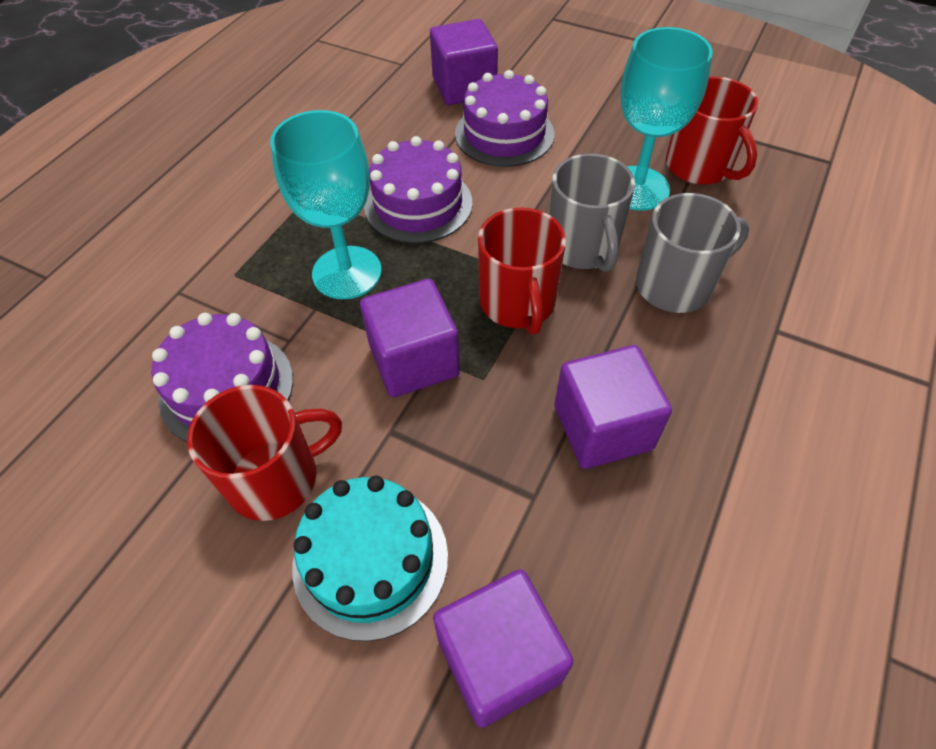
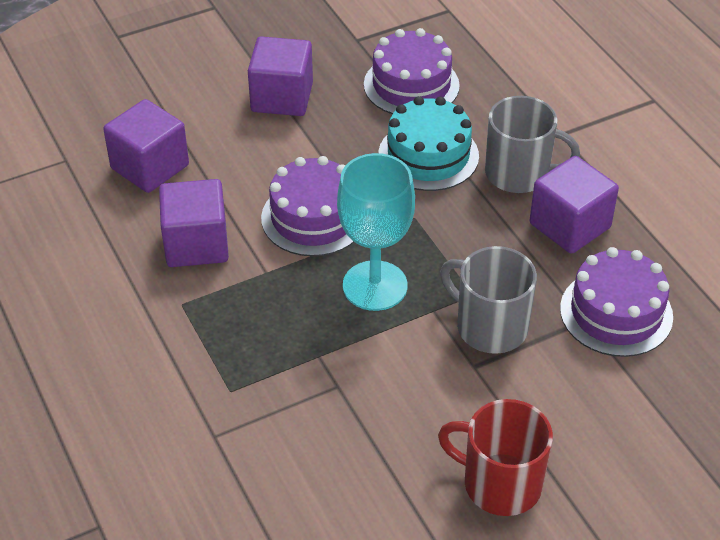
red mug: [187,385,342,521] [478,207,566,335] [666,77,758,185] = 3 -> [438,399,553,516] = 1
turquoise goblet: [270,110,382,299] [621,27,713,211] = 2 -> [337,153,415,311] = 1

